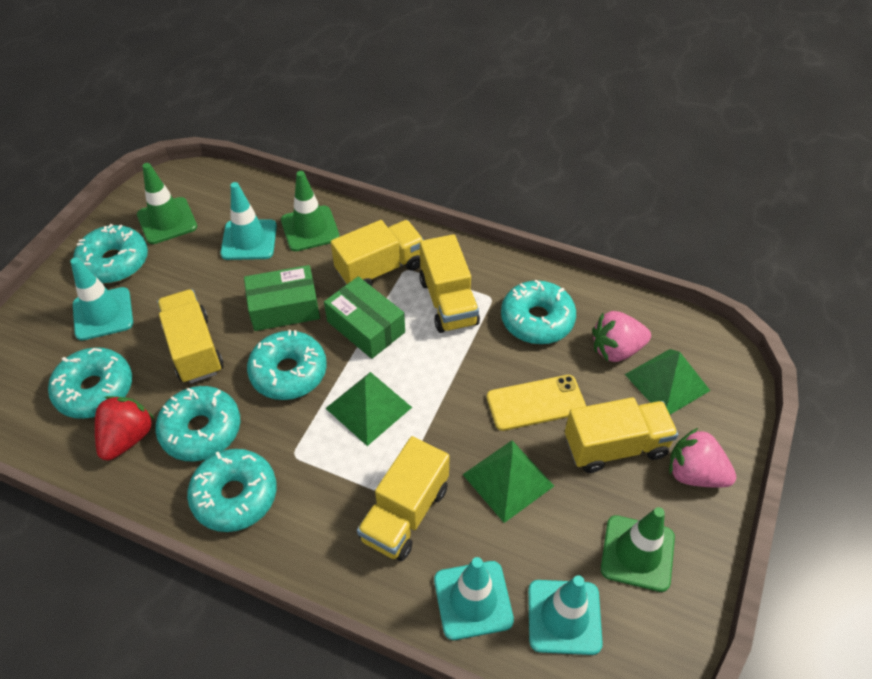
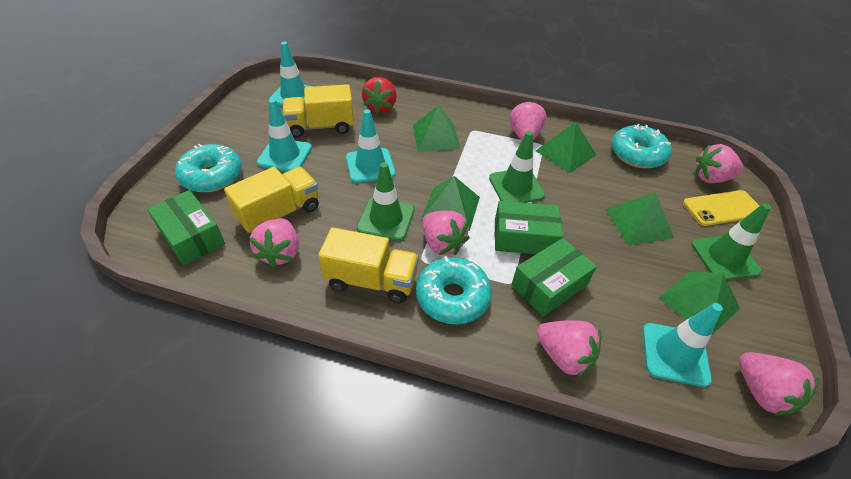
green box: [244,265,320,331] [324,276,405,359] = 2 -> [147,190,225,265] [495,201,563,254] [511,238,597,316] = 3
green pyramid: [325,372,412,446] [462,440,554,523] [625,349,710,415] = 3 -> [413,105,461,152] [421,176,480,231] [536,122,596,173] [605,192,674,246] [659,271,740,336] = 5
pink strawberry: [592,311,651,362] [669,428,736,487] = 2 -> [249,218,299,268] [423,211,470,255] [510,100,546,140] [537,321,601,378] [695,144,744,183] [739,352,818,415] = 6
turquoise donut: [48,347,132,419] [73,224,148,284] [155,386,240,462] [187,449,277,532] [247,330,327,400] [501,280,576,344] = 6 -> [175,144,242,192] [416,256,492,324] [612,124,671,168] = 3
yellow truck: [157,289,224,383] [331,220,424,286] [357,436,450,561] [419,234,480,333] [565,397,678,473] = 5 -> [224,167,319,234] [283,84,354,138] [318,227,419,303] = 3

